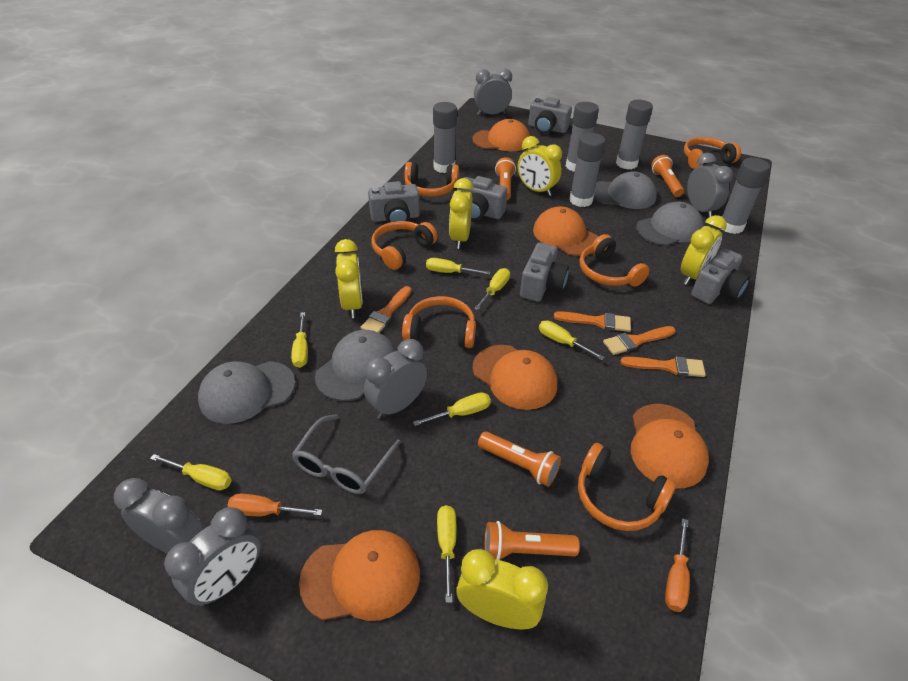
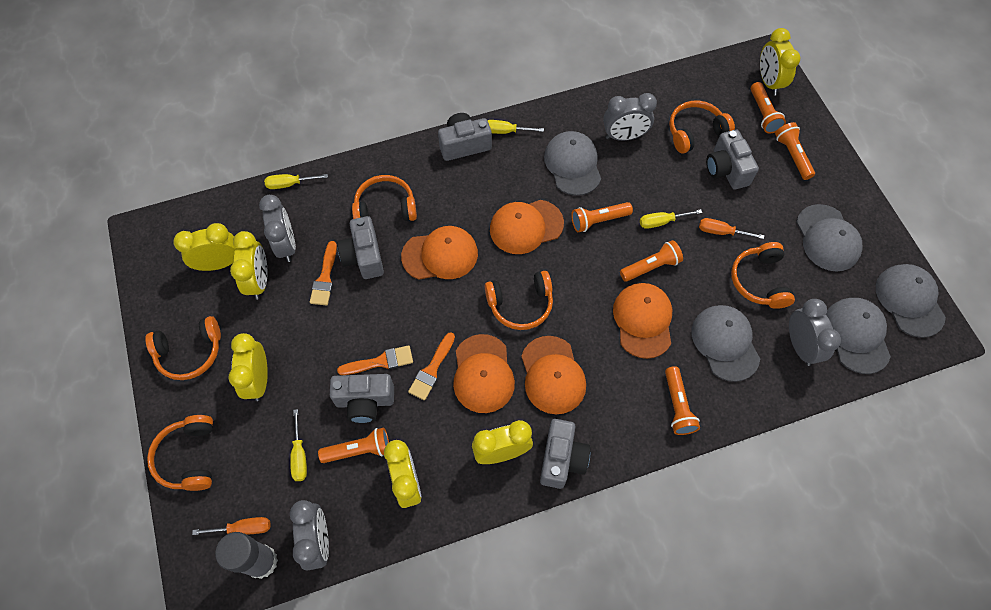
grey cap: [198,361,296,424] [315,330,396,401] [594,171,657,209] [636,202,704,246] = 4 -> [544,131,601,196] [691,305,760,382] [796,204,862,272] [826,298,891,374] [876,264,946,338] = 5
grey clock: [114,478,205,553] [164,507,260,606] [364,339,428,419] [474,69,512,115] [687,153,733,218] = 5 -> [259,195,296,262] [290,500,329,571] [603,93,657,141] [789,299,841,366] = 4
grey glasses: [292,414,401,494] = 1 -> none = 0
grey glue stick: [433,102,457,173] [566,102,599,172] [569,133,606,207] [616,100,653,169] [721,157,770,234] = 5 -> [215,532,278,579] = 1
orange brush: [361,286,411,333] [554,311,631,332] [603,326,676,355] [621,356,706,377] = 4 -> [310,241,337,306] [337,345,413,375] [408,332,455,400] = 3
orange flashlight: [478,432,561,487] [485,521,580,560] [495,157,516,200] [651,155,684,197] = 4 -> [318,428,389,463] [571,202,633,232] [620,240,683,282] [665,366,700,435] [751,82,786,133] [775,122,815,180] = 6
yellow clock: [335,239,363,318] [449,178,473,249] [456,549,548,629] [518,136,562,196] [680,215,727,285] = 5 -> [173,223,236,271] [228,333,268,401] [230,231,268,300] [384,440,422,508] [472,420,533,464] [760,28,800,96] = 6
yellow screwdriver: [150,454,232,490] [291,312,308,368] [413,392,491,426] [426,258,490,275] [437,505,456,603] [474,268,510,310] [539,320,605,360] = 7 -> [264,174,328,189] [290,409,307,481] [487,120,544,134] [640,209,702,229] = 4

